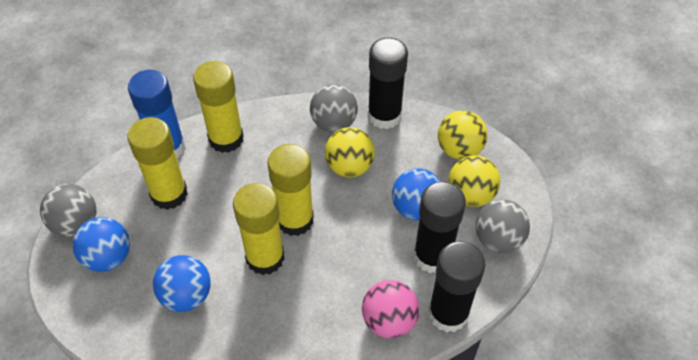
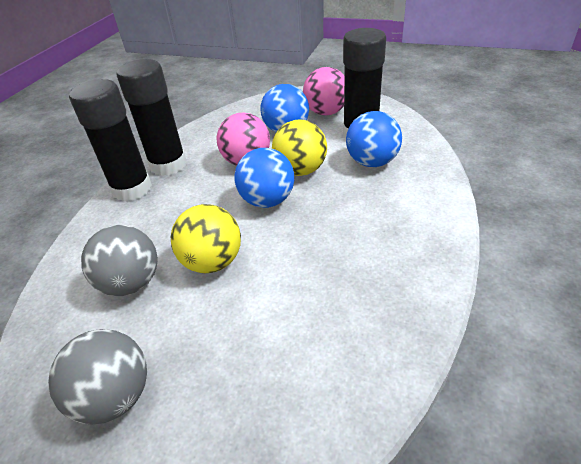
blue glue stick: [128,70,185,158] = 1 -> none = 0
grey ball: [40,184,96,237] [310,84,358,133] [475,199,530,253] = 3 -> [48,329,147,425] [81,225,158,296] = 2
pink ball: [362,280,419,338] = 1 -> [217,112,270,166] [303,67,344,115] = 2
yellow ball: [325,127,375,177] [438,110,488,160] [448,155,500,207] = 3 -> [171,204,241,273] [272,120,327,176] = 2
yellow glue stick: [127,117,188,210] [193,61,244,153] [233,183,285,275] [267,144,314,236] = 4 -> none = 0

